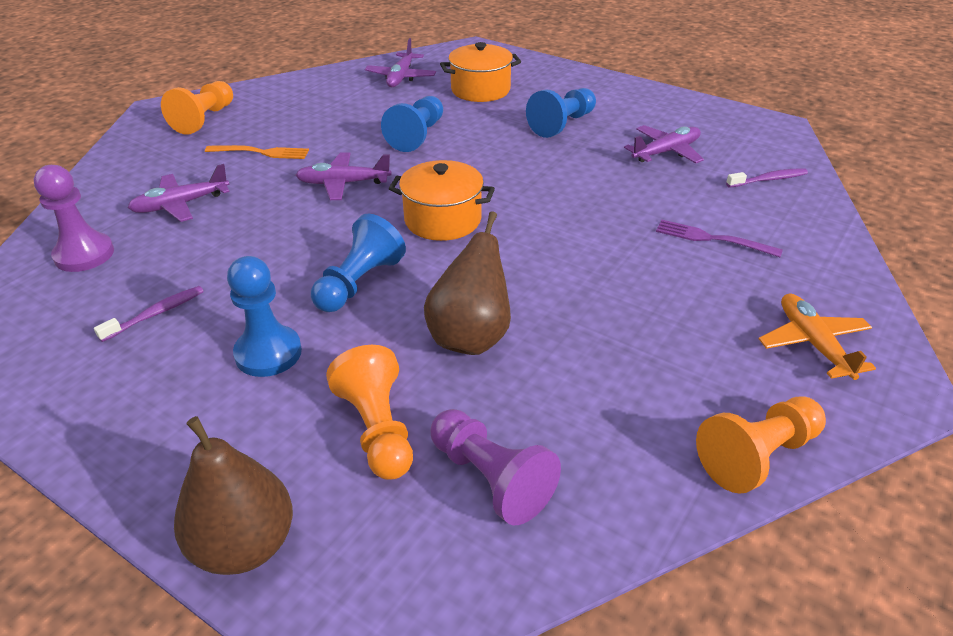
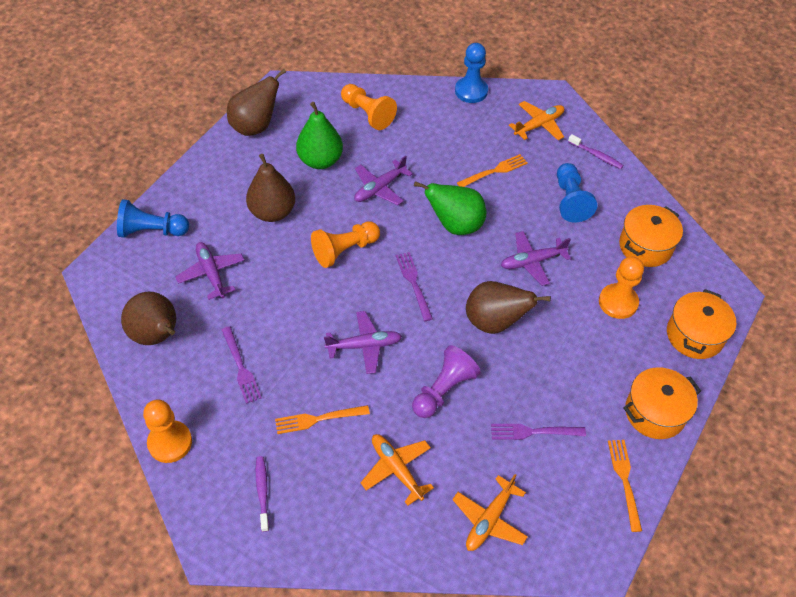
blue pawn: [227,256,302,377] [311,214,406,312] [381,96,443,152] [526,88,596,138] = 4 -> [117,199,189,238] [455,43,488,103] [557,163,597,223] = 3
brown pear: [174,416,293,575] [424,212,511,355] = 2 -> [121,292,176,345] [227,69,286,136] [246,154,295,222] [466,281,551,334] = 4
green pear: none = 0 -> [296,102,343,169] [414,181,486,235] = 2
orange fork: [205,145,309,159] = 1 -> [275,405,370,434] [457,154,528,187] [608,440,642,532] = 3
orange pawn: [161,81,233,135] [326,345,413,480] [696,397,826,494] = 3 -> [143,399,192,463] [311,221,380,268] [341,84,397,130] [599,257,644,319] = 4
orange plane: [759,294,876,380] = 1 -> [360,434,434,506] [452,474,528,551] [509,101,564,140] = 3
orange pot: [389,160,495,241] [440,42,521,102] = 2 -> [619,205,683,267] [623,367,701,439] [667,289,736,359] = 3
purple fork: [656,220,783,257] = 1 -> [221,326,262,404] [396,252,433,321] [491,424,586,440] = 3
purple pawn: [34,165,114,272] [431,409,561,525] = 2 -> [412,345,481,418] = 1

